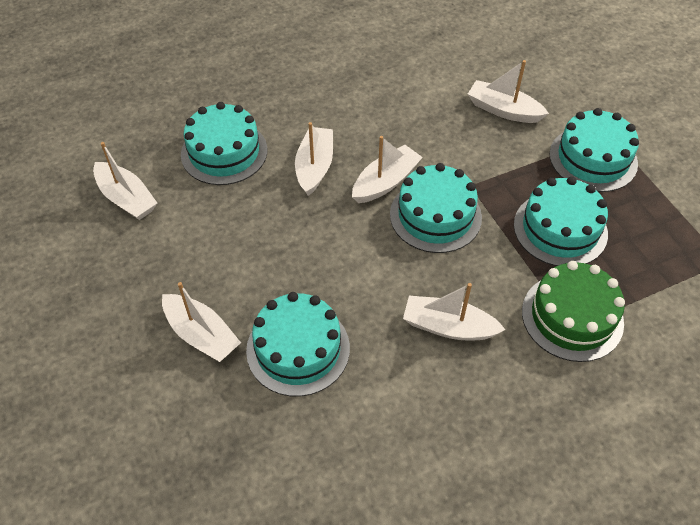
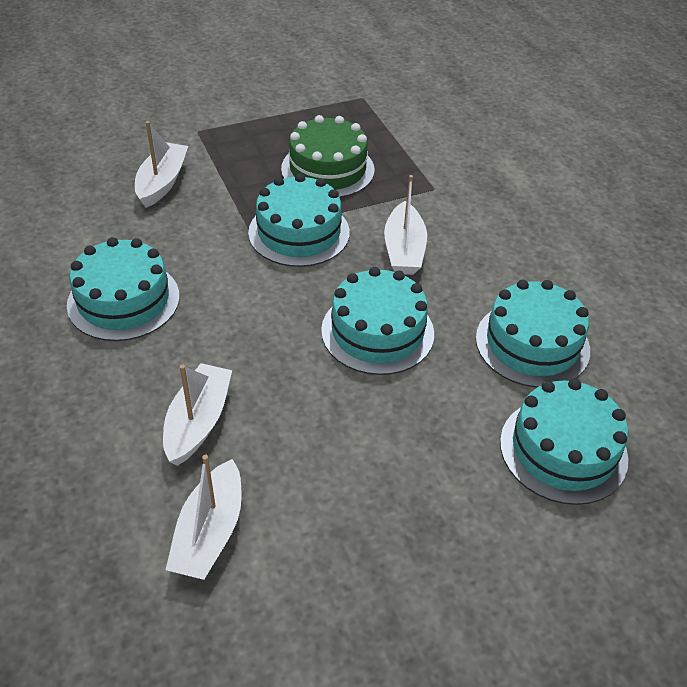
white boat: [93,142,157,220] [162,282,241,362] [295,122,333,196] [352,136,423,203] [403,283,506,340] [468,60,549,123] = 6 -> [135,121,188,208] [163,363,232,466] [166,455,242,580] [384,175,427,275] = 4

